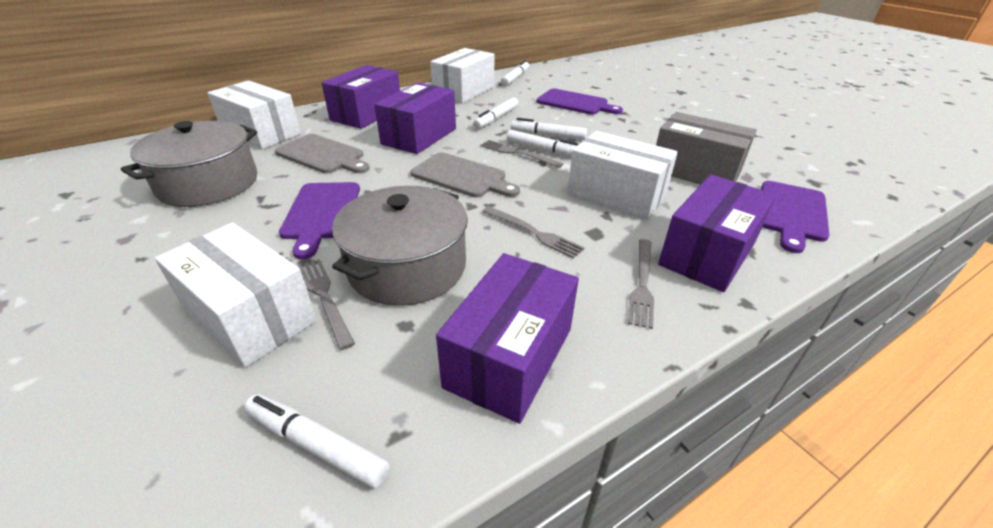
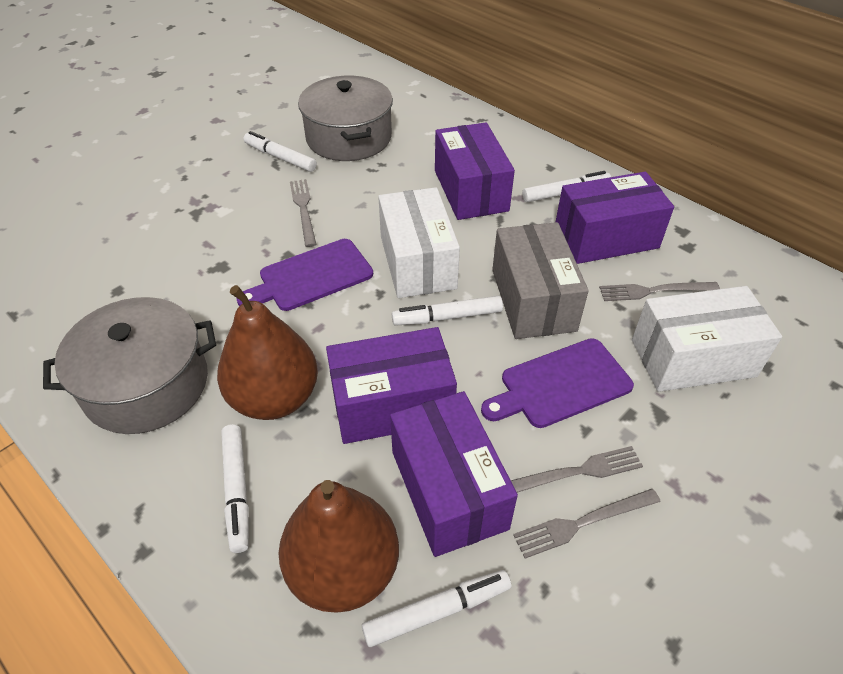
brown pear: none = 0 -> [217,285,318,420] [278,480,399,613] = 2
grey cutting board: [275,134,370,174] [411,152,520,198] = 2 -> none = 0
purple cutting board: [279,182,360,259] [537,89,623,115] [761,181,829,253] = 3 -> [236,239,373,311] [481,338,634,428] = 2
white box: [155,222,317,368] [207,80,301,149] [430,48,494,104] [567,131,678,220] = 4 -> [378,187,460,298] [632,286,782,392] = 2

